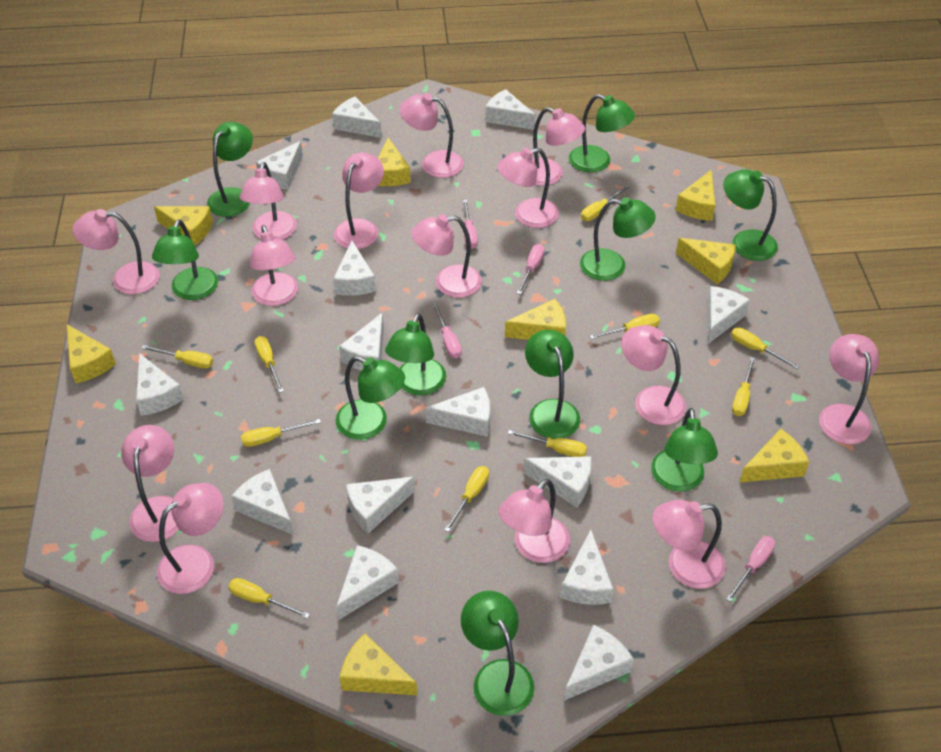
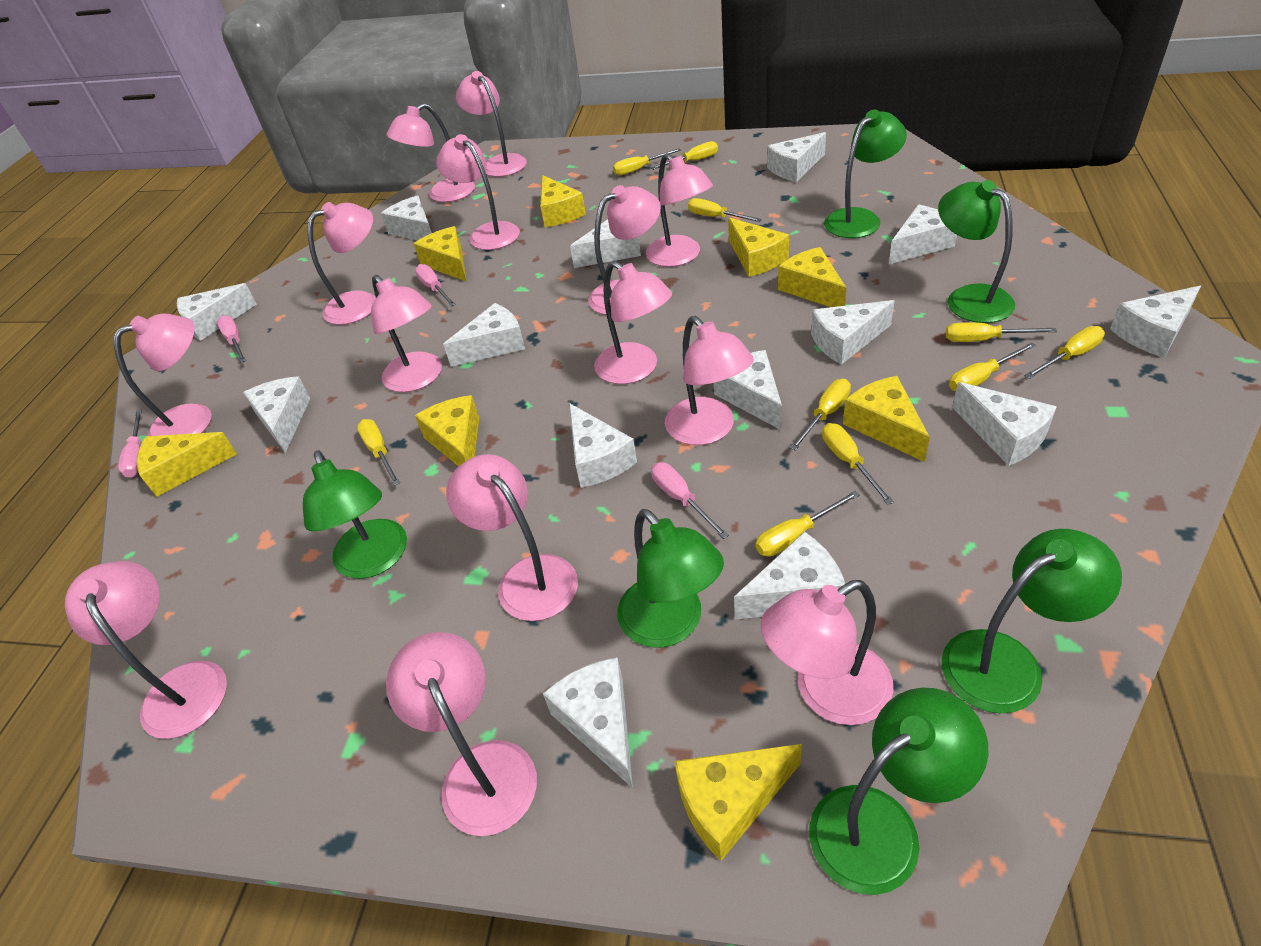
green lamp: [152,219,218,300] [207,122,253,217] [336,356,405,440] [385,313,446,396] [461,591,534,716] [525,330,580,439] [569,94,635,173] [580,197,656,281] [651,408,718,492] [723,169,778,261] = 10 -> [303,450,407,579] [617,509,724,648] [809,688,988,895] [824,110,907,238] [938,180,1015,323] [941,529,1122,714] = 6

